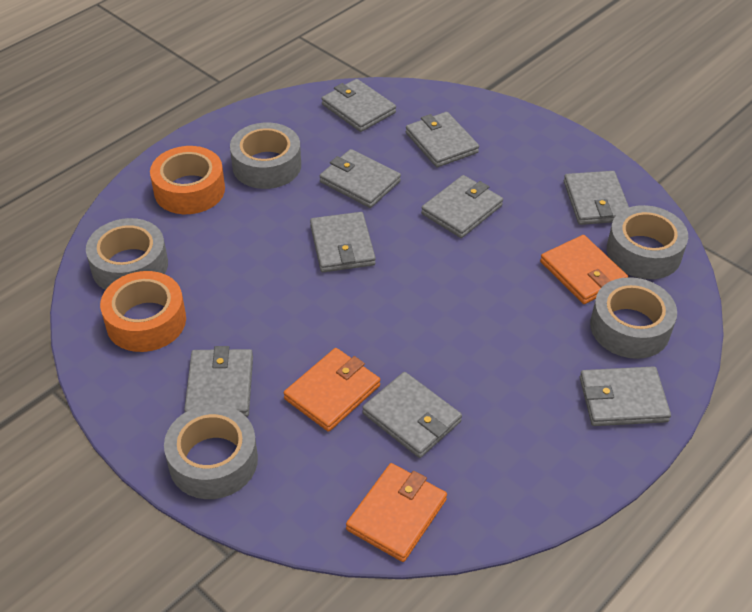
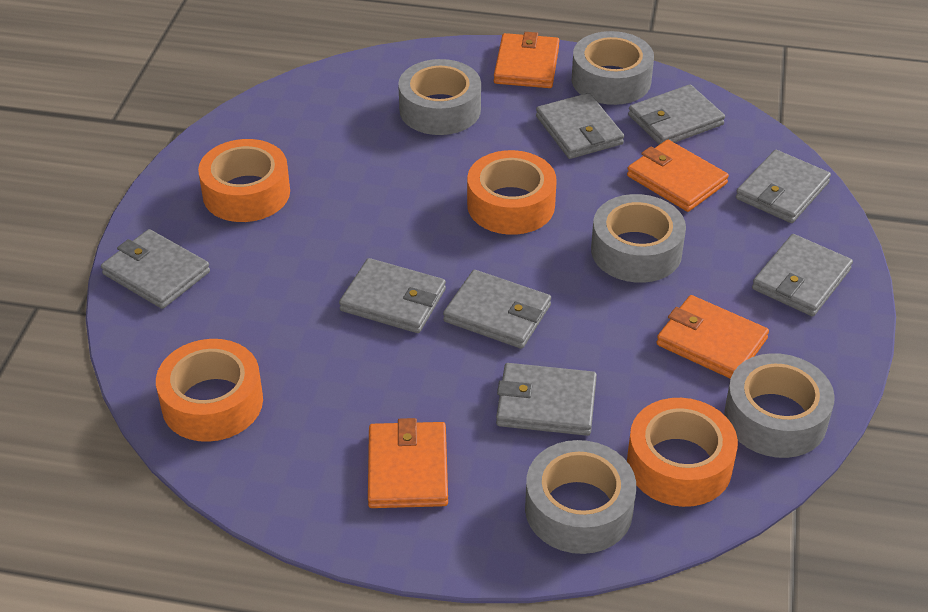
grey wallet: [184,346,253,417] [310,212,376,272] [320,149,401,208] [322,79,396,132] [362,372,462,458] [406,112,479,167] [421,175,503,238] [564,171,629,225] [580,366,671,426] = 9 -> [101,229,210,309] [339,258,446,333] [443,270,551,349] [496,363,597,436] [536,93,624,159] [628,84,725,145] [736,150,831,223] [752,234,853,317] = 8
orange tape: [100,271,186,352] [150,146,225,214] = 2 -> [156,339,263,442] [198,139,290,222] [467,150,557,235] [627,398,738,507] = 4
orange wallet: [284,348,380,432] [346,463,447,562] [540,235,628,304] = 3 -> [368,418,448,508] [494,32,559,88] [627,140,729,212] [656,295,769,379] = 4

